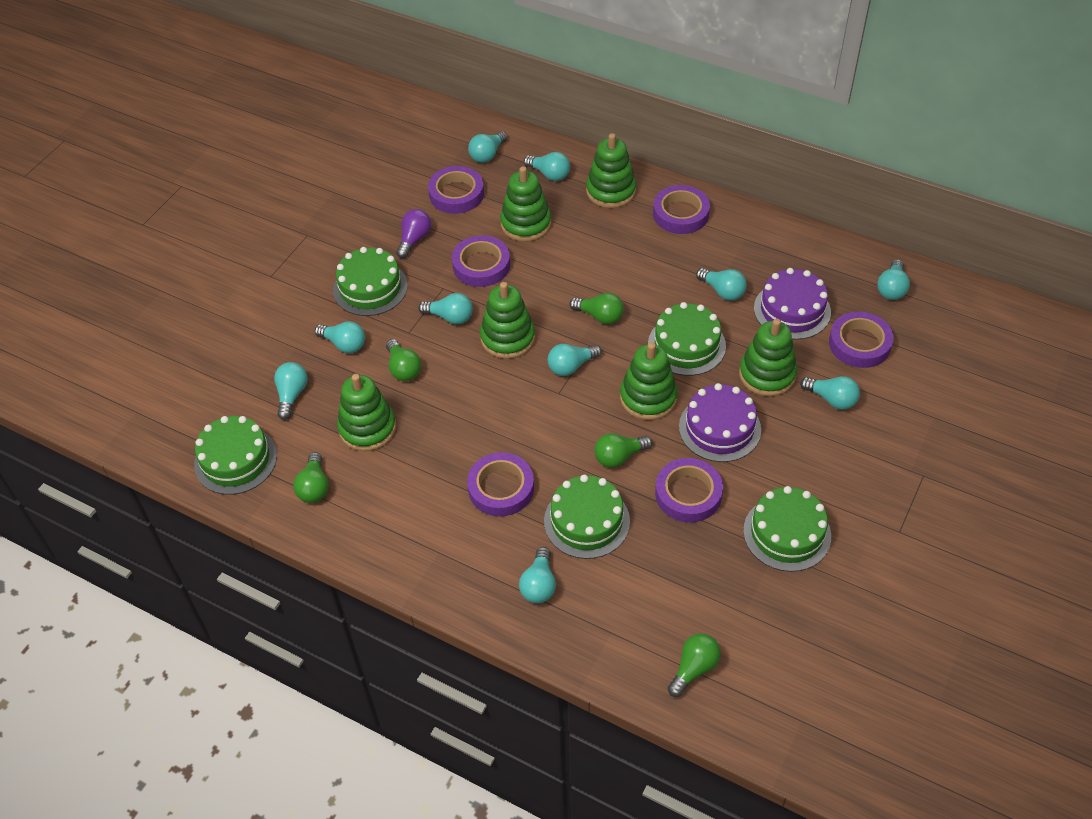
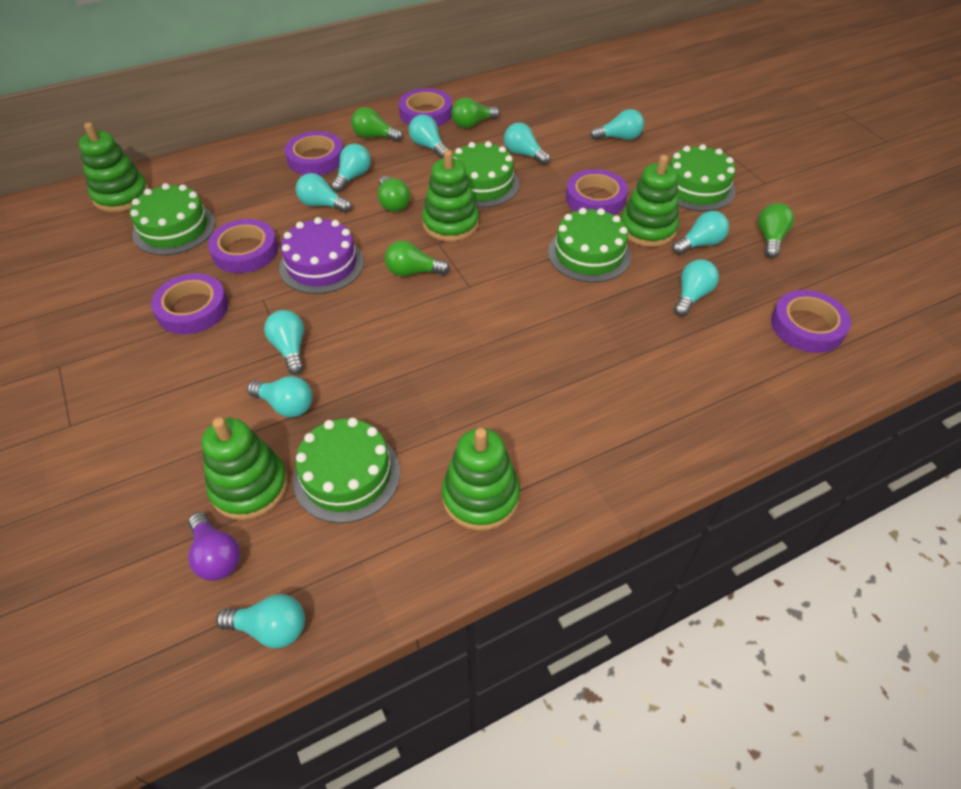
green stacking toy: [337,374,396,451] [480,282,535,359] [500,166,551,242] [586,133,636,208] [620,342,678,420] [739,319,797,397] = 6 -> [79,122,149,212] [202,417,288,520] [422,150,479,242] [442,428,520,531] [621,155,679,247] = 5
purple cake: [679,383,761,462] [754,268,831,340] = 2 -> [279,217,364,294] = 1

